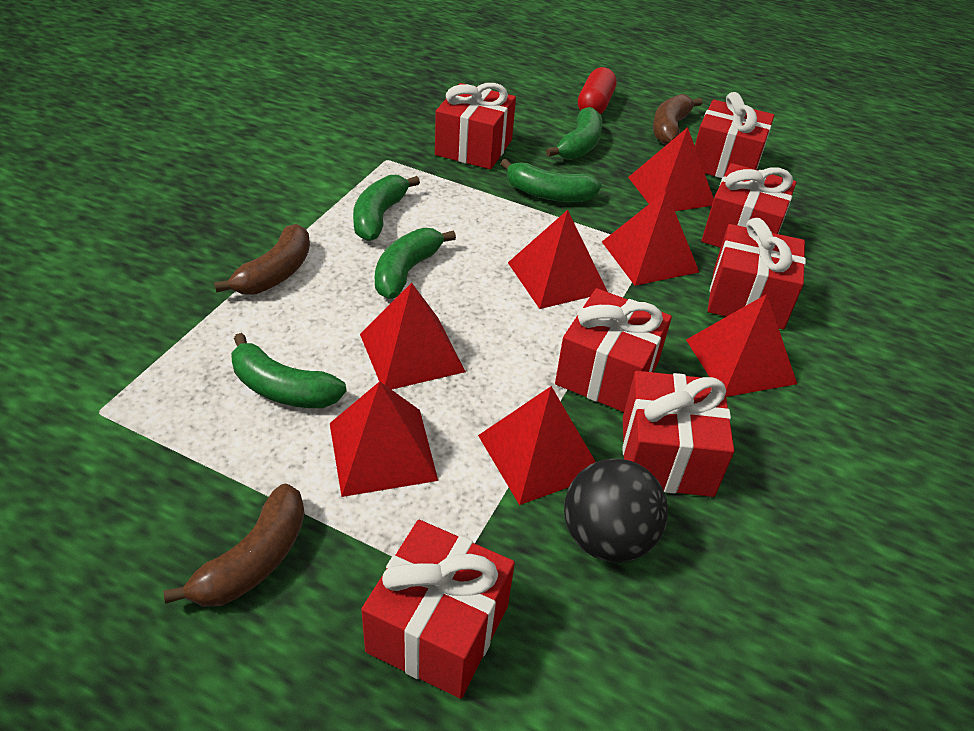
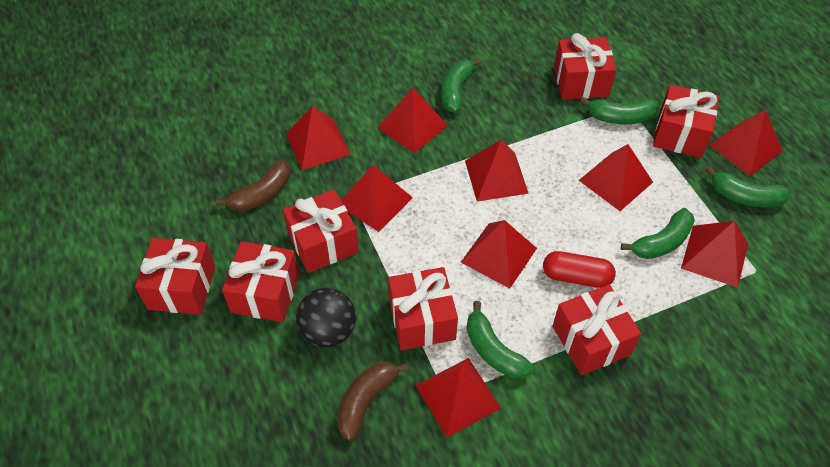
brown banana: [163,483,305,607] [214,224,310,295] [653,94,703,145] = 3 -> [216,159,290,212] [337,362,409,441] = 2
red pyramid: [330,381,438,497] [360,283,466,390] [478,386,596,505] [508,210,608,309] [602,190,699,286] [628,127,714,211] [686,294,797,397] = 7 -> [286,106,351,170] [341,165,413,232] [377,88,448,154] [415,358,501,438] [461,220,537,289] [465,140,529,202] [579,144,653,211] [681,221,748,288] [710,110,783,176] = 9

